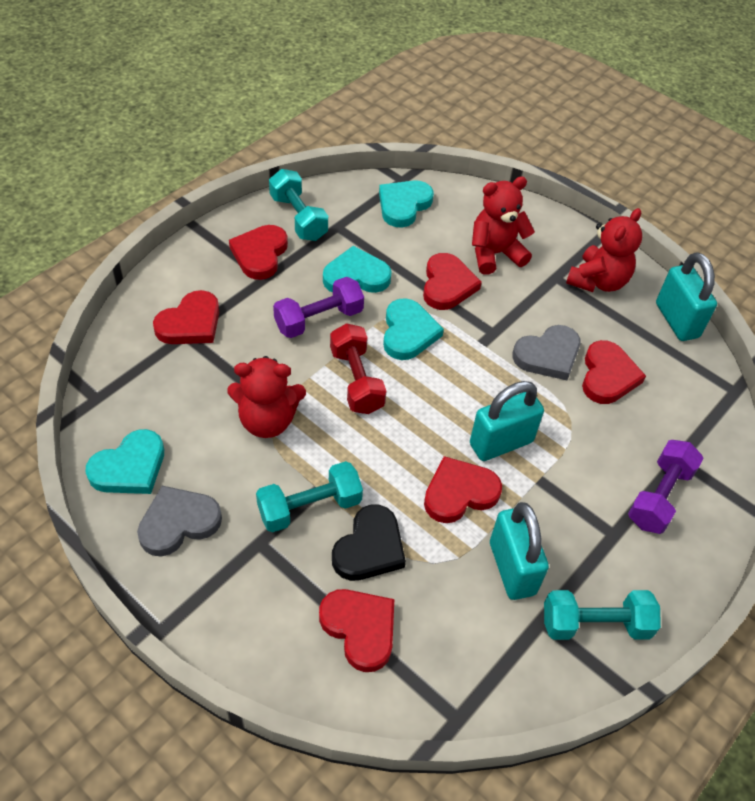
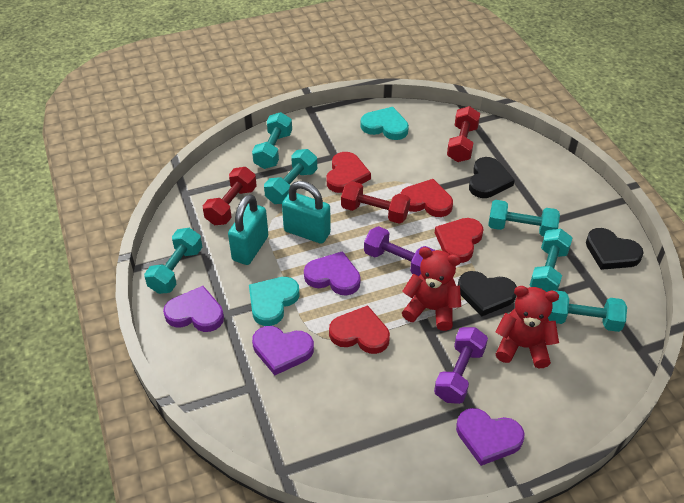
black heart: [332,505,406,581] = 1 -> [458,271,517,317] [469,157,515,198] [586,228,644,270] = 3
grey heart: [137,486,222,556] [512,325,581,380] = 2 -> none = 0
purple heart: none = 0 -> [163,286,224,332] [252,326,314,375] [304,251,361,296] [456,408,524,466] = 4
red dumbbell: [330,323,386,414] = 1 -> [203,167,257,225] [341,181,410,224] [447,106,480,162] = 3
red heart: [153,290,219,344] [229,225,288,280] [319,589,394,672] [423,253,482,310] [424,456,502,523] [582,340,646,404] = 6 -> [327,152,371,193] [329,305,390,354] [400,179,453,217] [435,218,484,263] = 4
red teddy bear: [228,356,306,438] [472,176,535,275] [566,208,642,292] = 3 -> [402,247,461,331] [495,286,559,369] = 2
turquoise dumbbell: [256,461,363,532] [269,169,328,241] [544,590,661,640] = 3 -> [144,228,202,294] [252,112,292,169] [264,149,317,204] [488,200,560,237] [529,229,572,292] [548,290,627,332] = 6
turquoise heart: [85,429,164,494] [323,246,392,293] [379,180,434,228] [383,298,444,360] = 4 -> [249,277,299,326] [360,107,409,140] = 2
turquoise padlock: [470,381,544,461] [490,502,549,600] [656,252,717,341] = 3 -> [228,194,268,265] [282,181,331,244] = 2

